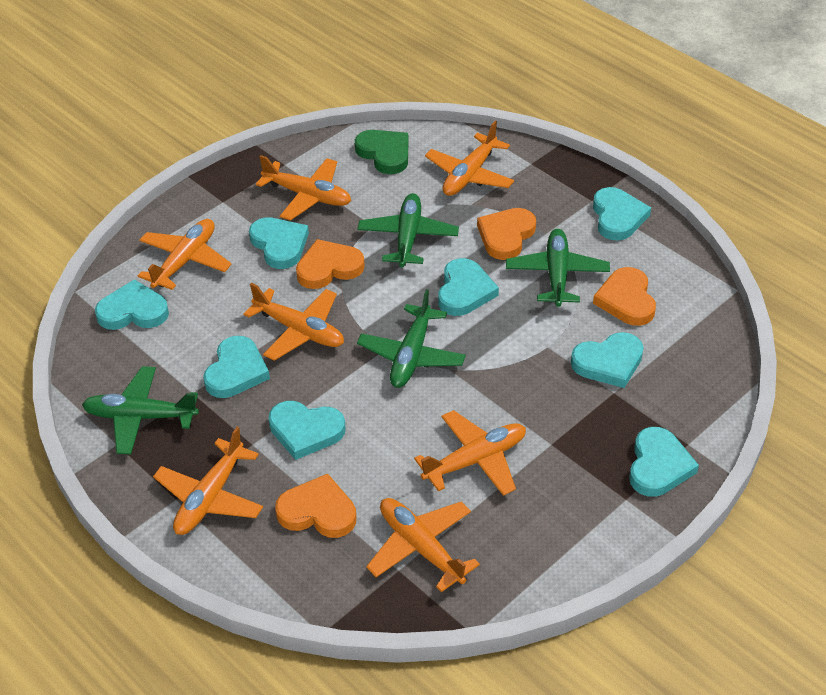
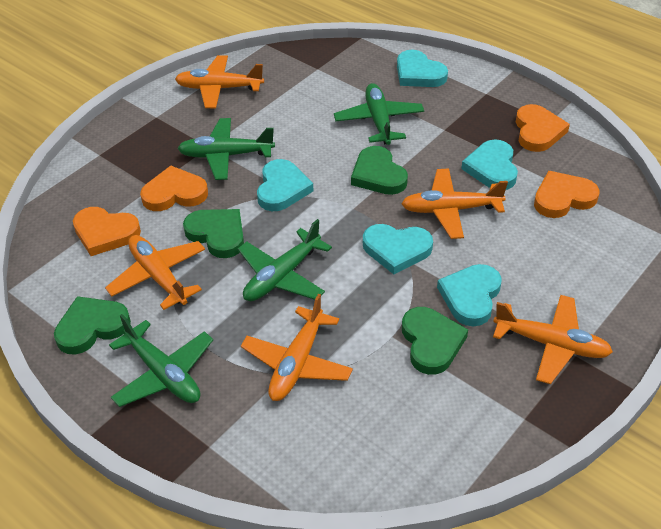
green heart: [355,130,409,174] = 1 -> [54,296,131,354] [183,209,244,258] [351,146,408,195] [402,307,468,375] = 4
orange plane: [138,219,232,290] [153,427,263,535] [243,283,344,361] [256,155,351,221] [366,498,480,592] [414,410,526,496] [425,121,514,196] = 7 -> [105,235,205,310] [175,55,264,108] [241,294,353,401] [401,169,508,239] [493,295,613,384] = 5
turquoise heart: [95,279,169,330] [203,336,270,398] [249,217,309,269] [269,401,346,460] [438,258,499,316] [571,332,644,388] [593,187,651,241] [629,427,699,497] = 8 -> [257,159,313,211] [363,224,433,274] [397,50,448,87] [437,264,501,326] [461,139,518,190] = 5

